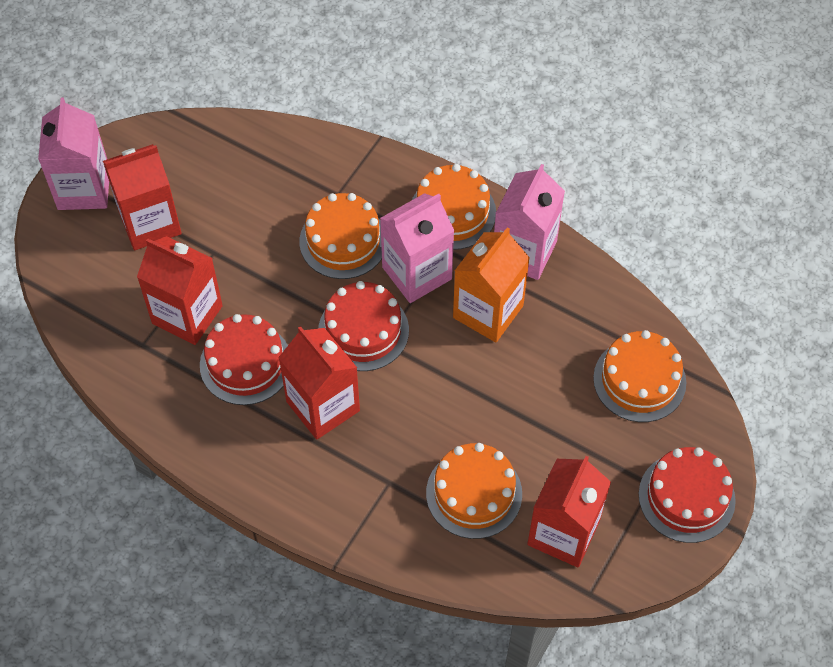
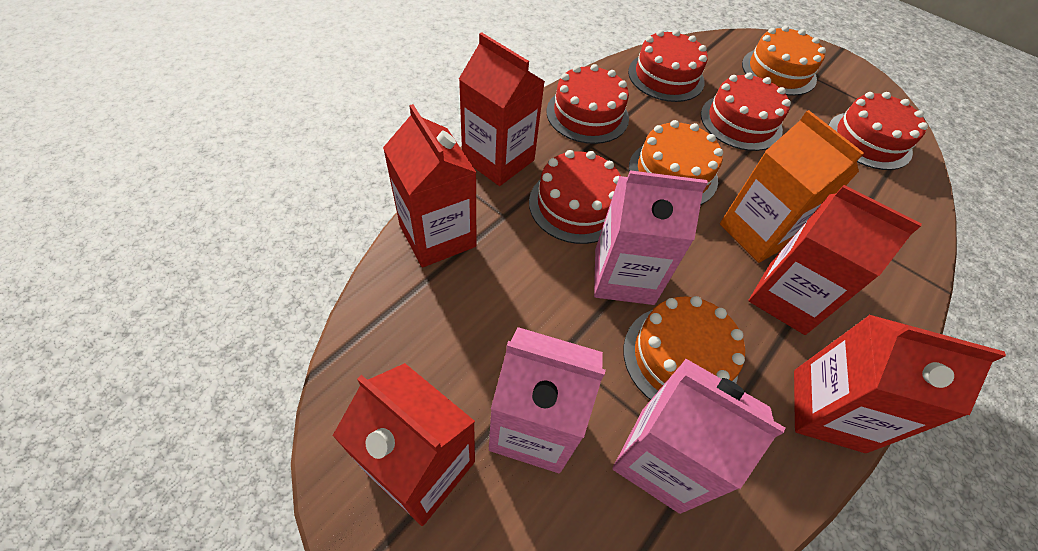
orange cake: [299,193,382,279] [411,164,496,250] [426,443,522,539] [593,330,686,422] = 4 -> [623,296,745,400] [629,120,723,205] [742,25,826,96] = 3
red cake: [200,314,288,405] [318,281,409,371] [639,447,736,543] = 3 -> [529,150,621,244] [547,64,629,144] [628,30,708,102] [701,72,791,151] [829,92,928,170] = 5
red carton: [103,144,182,250] [137,236,223,345] [278,326,360,440] [527,456,611,568] = 4 -> [333,363,475,526] [383,104,477,268] [459,32,545,186] [748,185,922,335] [794,315,1006,453] = 5

